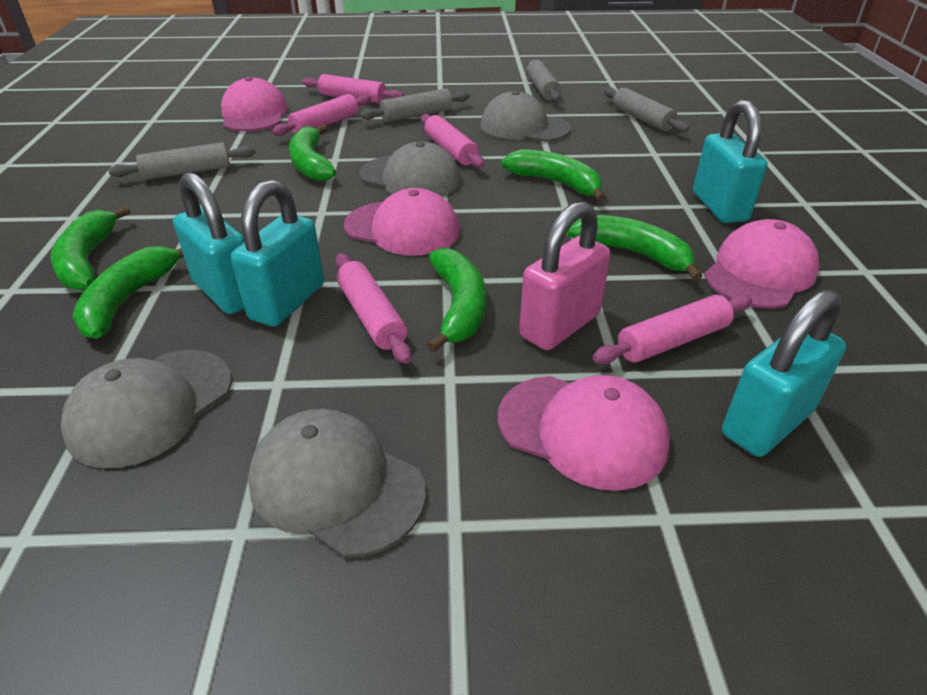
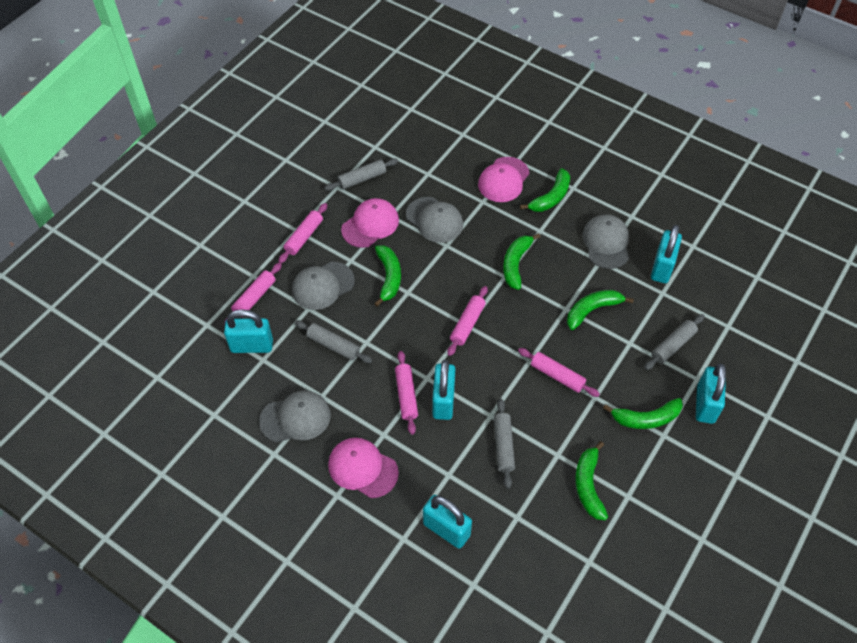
pink cap: [221,77,288,131] [344,188,460,255] [498,375,670,491] [704,219,820,308] = 4 -> [328,438,399,498] [341,198,399,248] [478,157,529,202] = 3
pink padlock: [519,201,611,351] = 1 -> none = 0
turquoise padlock: [173,172,244,314] [231,179,324,327] [693,100,767,223] [722,289,846,457] = 4 -> [224,309,273,353] [423,495,472,549] [432,360,455,420] [651,225,682,283] [696,363,726,424] = 5

